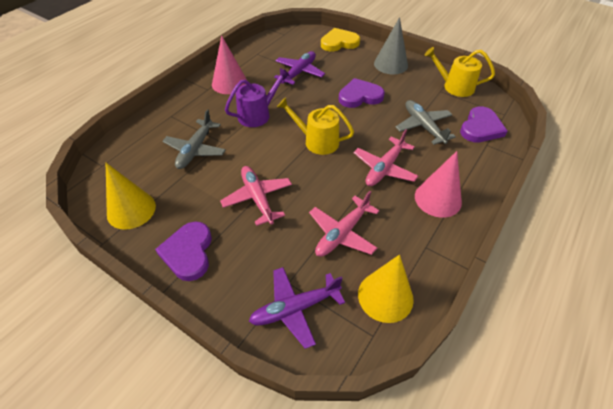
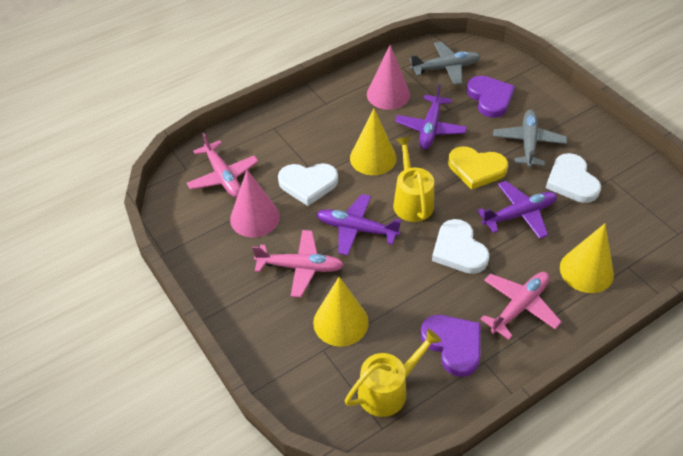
grey cone: [374,17,408,74] = 1 -> none = 0
purple heart: [155,221,212,281] [339,78,385,108] [460,106,508,142] = 3 -> [421,315,481,377] [467,76,515,118] = 2
purple plane: [249,267,345,349] [274,51,325,85] = 2 -> [316,194,401,256] [395,84,467,150] [477,181,557,239] = 3
purple watering can: [225,68,290,127] = 1 -> none = 0
white heart: none = 0 -> [278,163,338,206] [432,219,489,274] [546,153,601,203] = 3
yellow cone: [106,163,156,230] [358,254,414,323] = 2 -> [313,277,369,347] [350,109,397,175] [560,223,614,293] = 3

